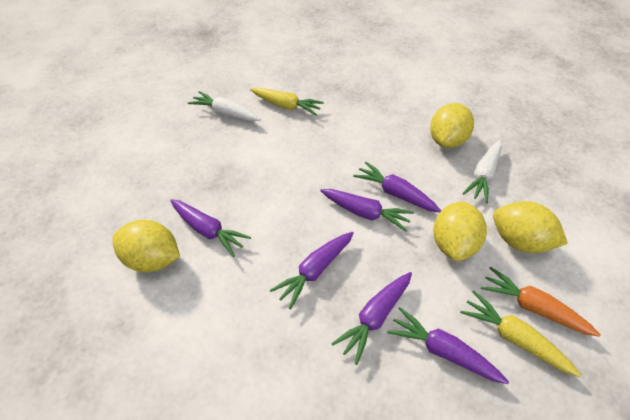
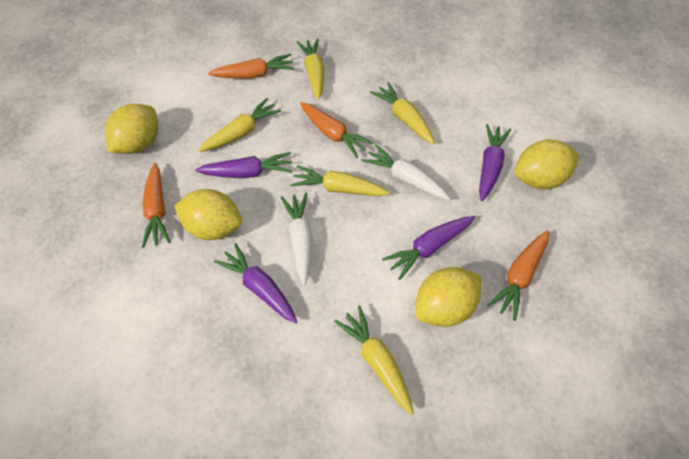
orange carrot: [481,266,601,337] = 1 -> [142,163,170,248] [208,54,294,78] [300,102,374,158] [487,230,549,321] = 4
purple carrot: [170,199,251,257] [270,232,354,309] [320,189,414,232] [331,272,412,365] [353,162,441,213] [387,307,509,384] = 6 -> [195,152,292,178] [214,243,297,323] [382,216,475,280] [479,124,511,201] = 4
yellow carrot: [250,88,324,115] [460,291,581,377] = 2 -> [199,98,281,152] [291,165,390,196] [297,38,324,100] [334,306,414,415] [370,82,435,144] = 5

